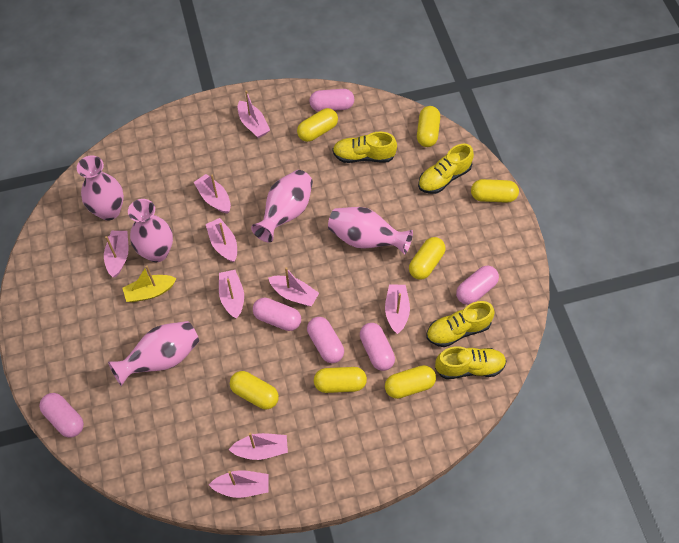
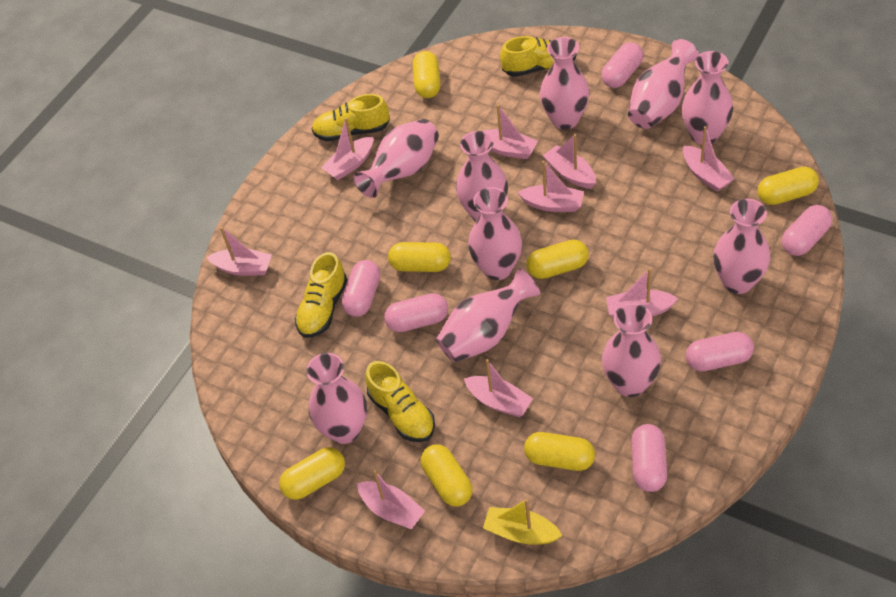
pink vase: [77,156,124,221] [108,321,199,386] [128,199,173,262] [251,170,313,243] [328,207,413,255] = 5 -> [306,353,367,444] [353,119,439,198] [436,268,540,362] [456,131,508,221] [468,187,522,280] [540,37,590,130] [602,303,661,397] [628,39,699,129] [681,51,733,145] [713,199,771,294] = 10

